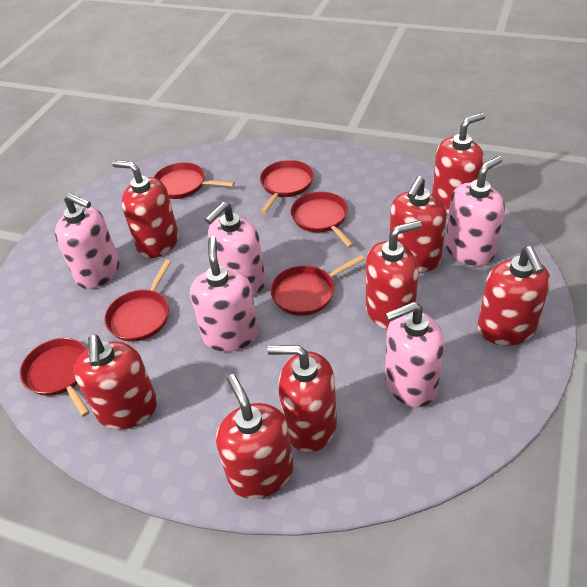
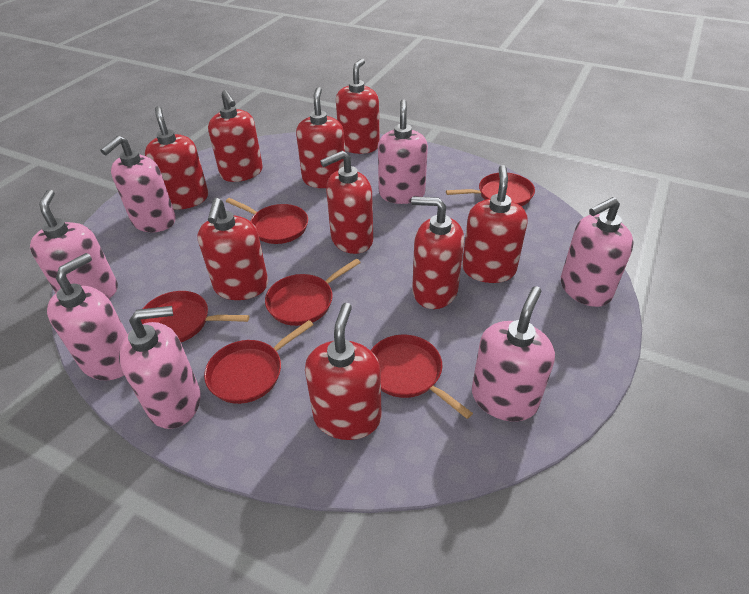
pink soap dispenser: [55,193,119,289] [190,236,258,352] [205,202,266,296] [385,302,444,407] [445,156,505,266] = 5 -> [30,190,118,299] [47,253,127,380] [100,135,176,232] [119,306,200,429] [378,99,428,204] [472,286,555,421] [561,197,634,307] = 7
red soap dispenser: [74,335,157,430] [112,160,179,258] [216,374,293,499] [268,345,337,453] [366,220,422,330] [390,176,447,272] [432,113,485,214] [478,246,550,346] = 8 -> [145,106,208,210] [198,198,268,300] [208,90,263,182] [296,87,345,188] [305,303,381,440] [320,151,373,254] [336,58,380,154] [411,197,464,309] [462,165,528,283] = 9

